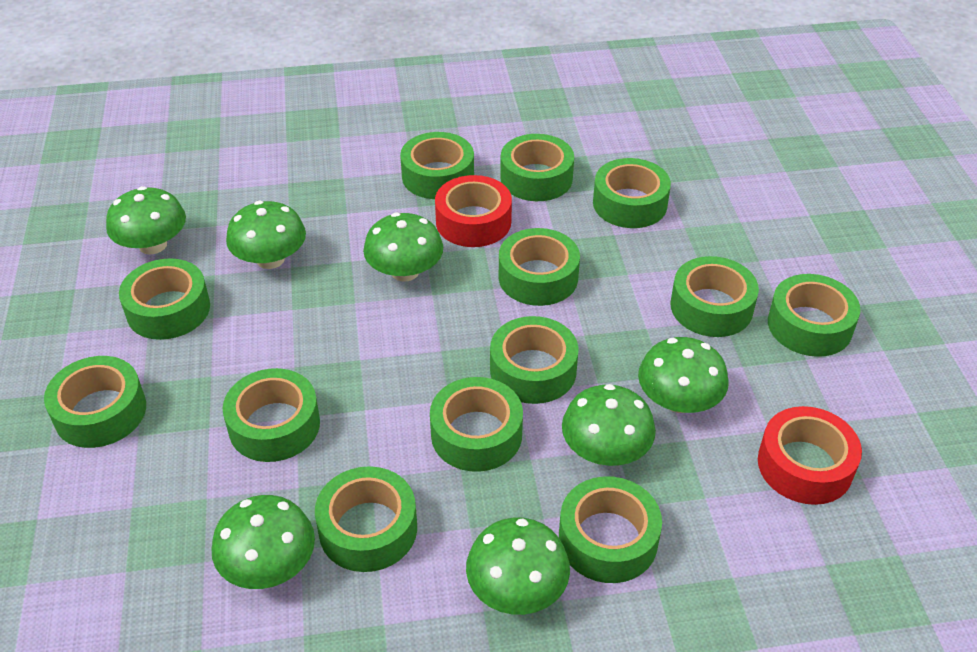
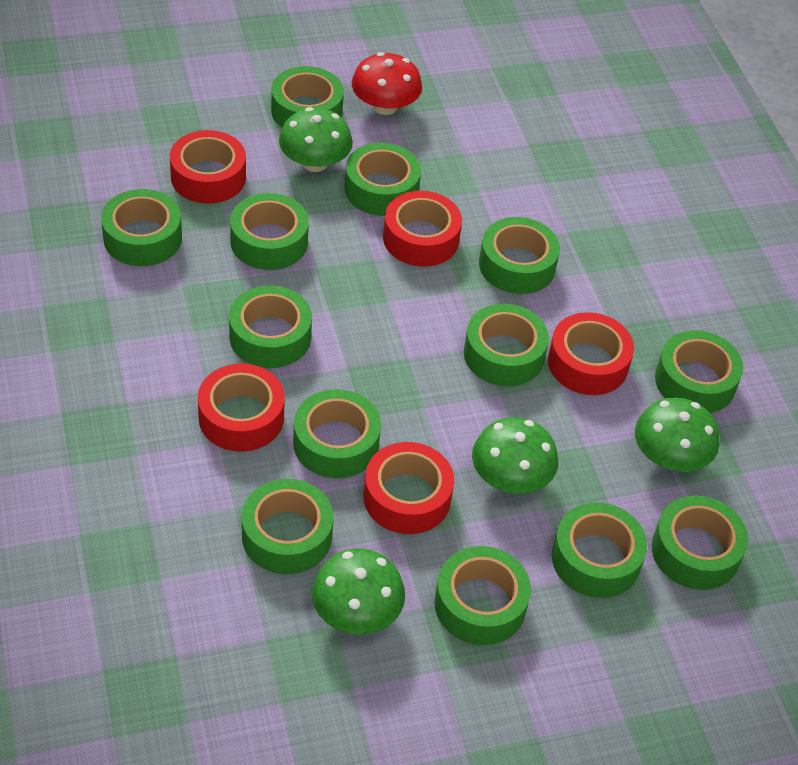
green mushroom: [106,186,186,255] [211,495,315,589] [226,201,306,269] [363,213,443,282] [466,517,570,615] [562,384,656,466] [638,337,729,413] = 7 -> [279,107,353,172] [312,548,405,635] [472,417,558,494] [635,397,719,472] = 4
red mushroom: none = 0 -> [352,52,422,115] = 1
red tape: [435,175,512,247] [758,406,862,505] = 2 -> [170,130,246,204] [198,364,285,452] [364,442,454,534] [383,191,462,267] [548,312,634,395] = 5

